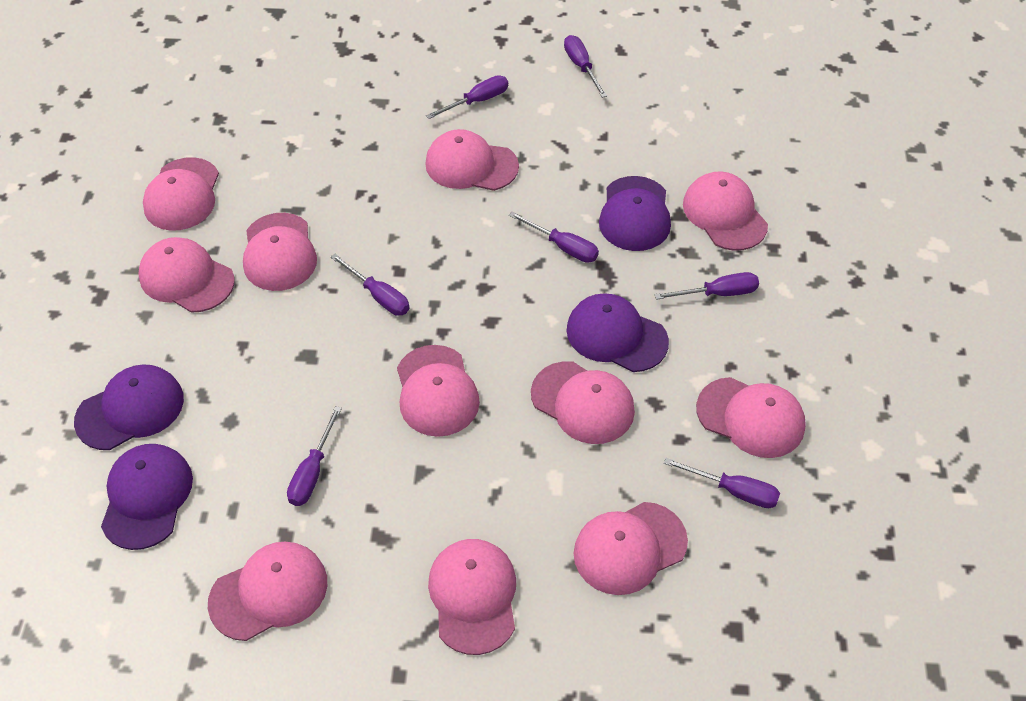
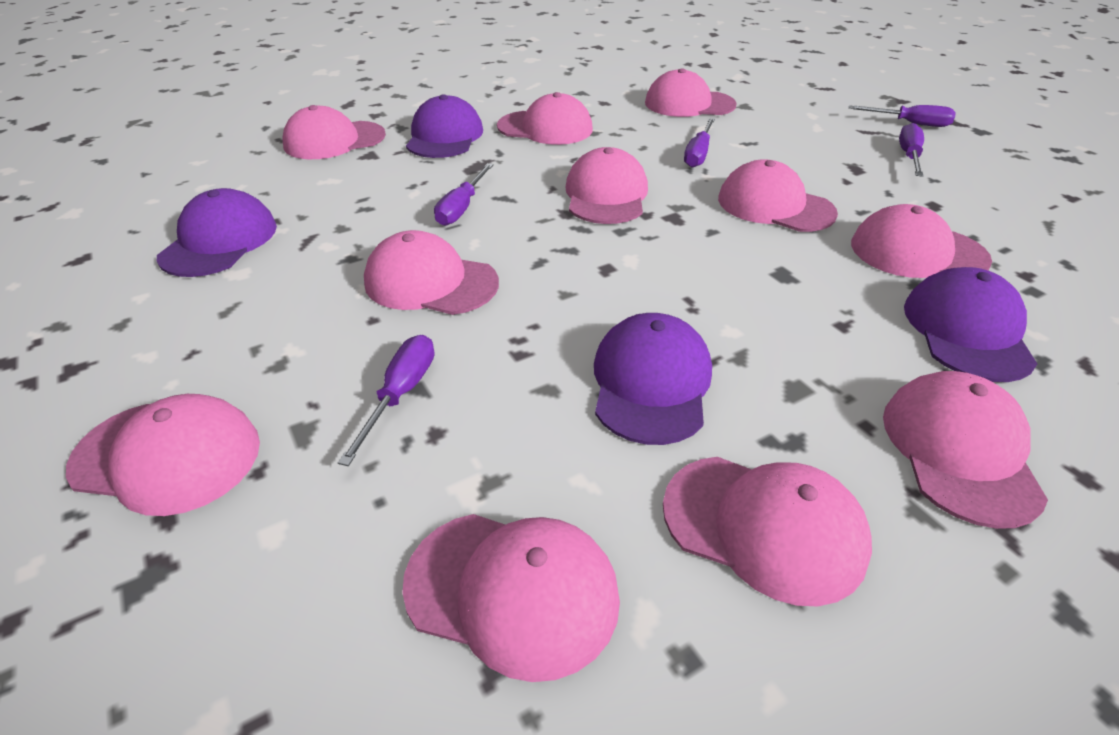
purple screwdriver: [287,406,342,506] [331,254,410,316] [426,75,508,119] [509,211,599,263] [564,35,607,98] [655,272,759,300] [664,458,780,508] = 7 -> [338,335,434,466] [434,163,494,226] [684,118,715,168] [849,105,956,127] [899,123,924,177] = 5

